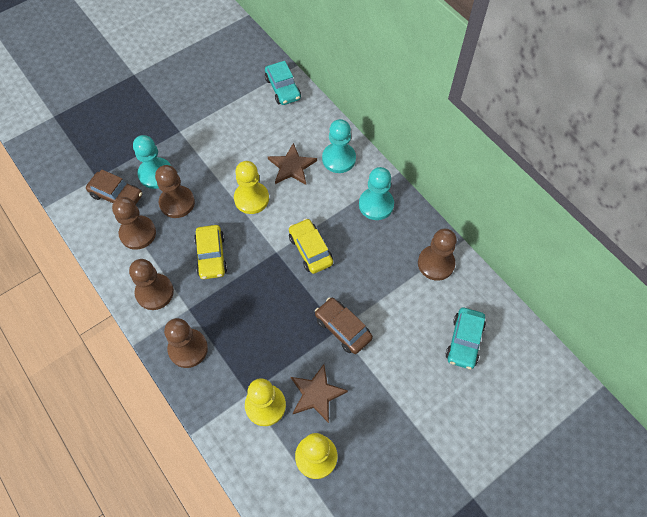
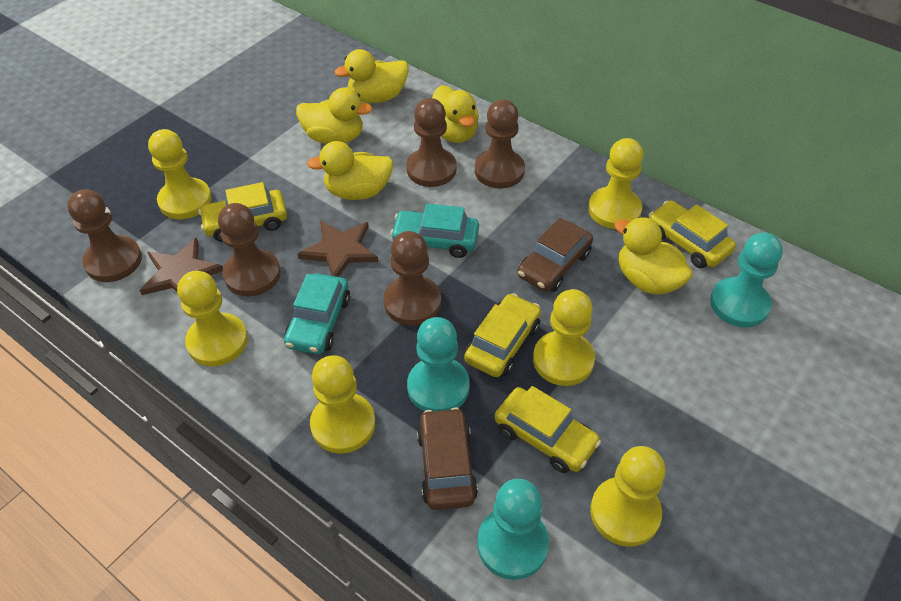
yellow car: [194,225,227,279] [289,218,333,274] = 2 -> [198,182,287,242] [464,293,541,377] [495,386,601,473] [649,201,736,268] = 4
yellow duck: none = 0 -> [296,88,372,144] [307,141,393,200] [334,49,409,103] [432,85,479,143] [614,217,693,295] = 5
yellow pawn: [234,161,269,214] [245,378,286,426] [295,433,337,479] = 3 -> [148,129,212,220] [177,271,248,367] [310,355,375,454] [533,289,595,386] [588,138,643,229] [590,446,665,547] = 6

